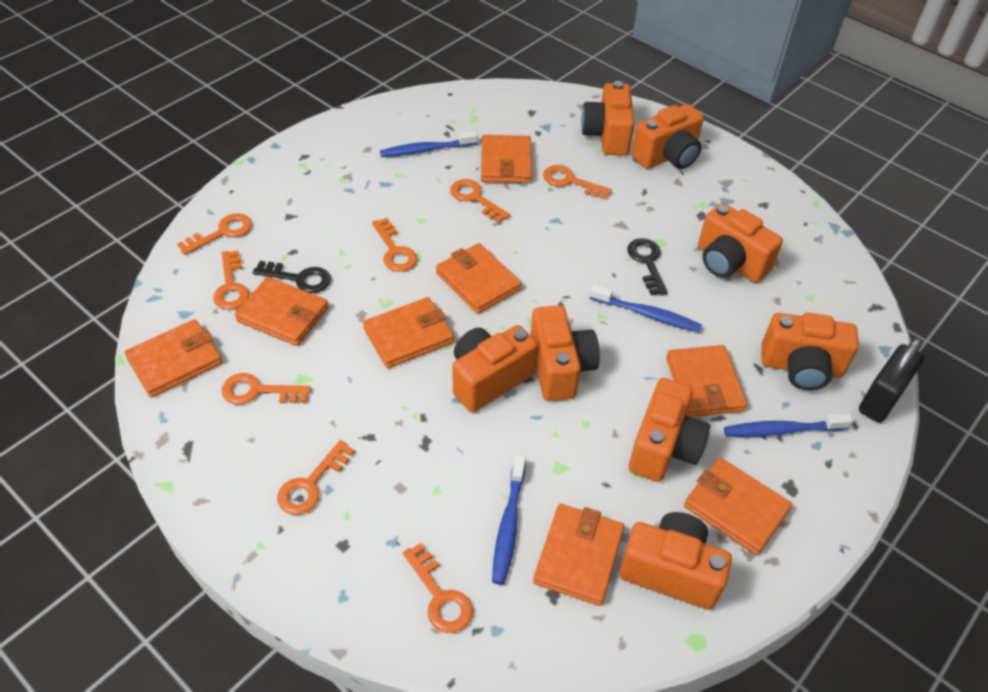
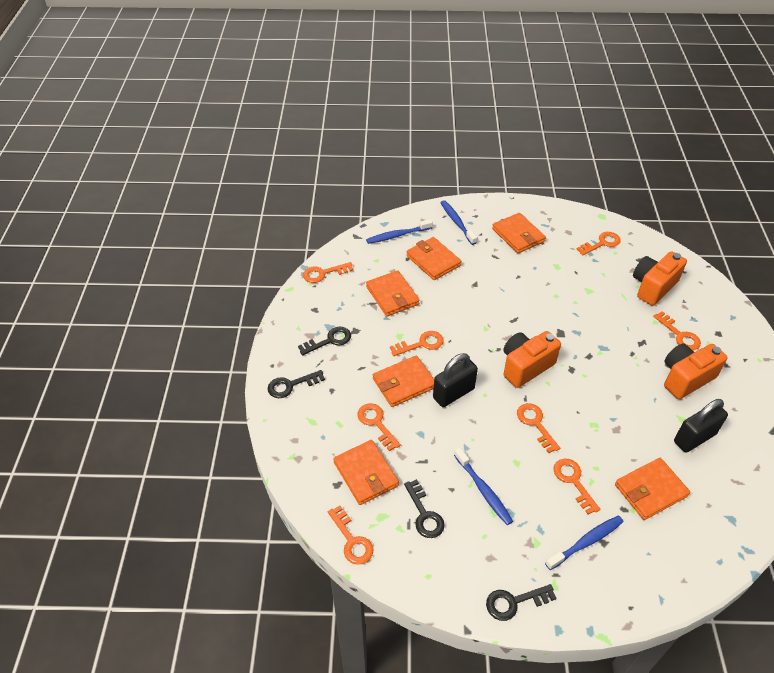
black key: [253,261,331,293] [627,238,668,295] = 2 -> [268,370,325,398] [298,327,351,355] [404,479,445,538] [486,584,556,621] = 4
black padlock: [859,338,924,423] = 1 -> [433,353,478,407] [674,399,728,453] = 2
orange camera: [452,325,538,412] [530,305,600,401] [581,81,634,156] [619,512,732,610] [629,378,710,482] [632,104,704,169] [698,203,783,283] [761,313,859,390] = 8 -> [503,331,561,388] [633,251,687,306] [664,343,728,399] = 3
orange wallet: [125,319,222,397] [235,277,329,346] [363,297,454,368] [436,243,522,314] [481,135,532,183] [533,504,624,606] [666,345,747,417] [684,458,792,555] = 8 -> [333,440,399,505] [366,270,420,316] [373,355,434,407] [406,237,462,280] [492,213,546,253] [615,458,690,520] = 6

